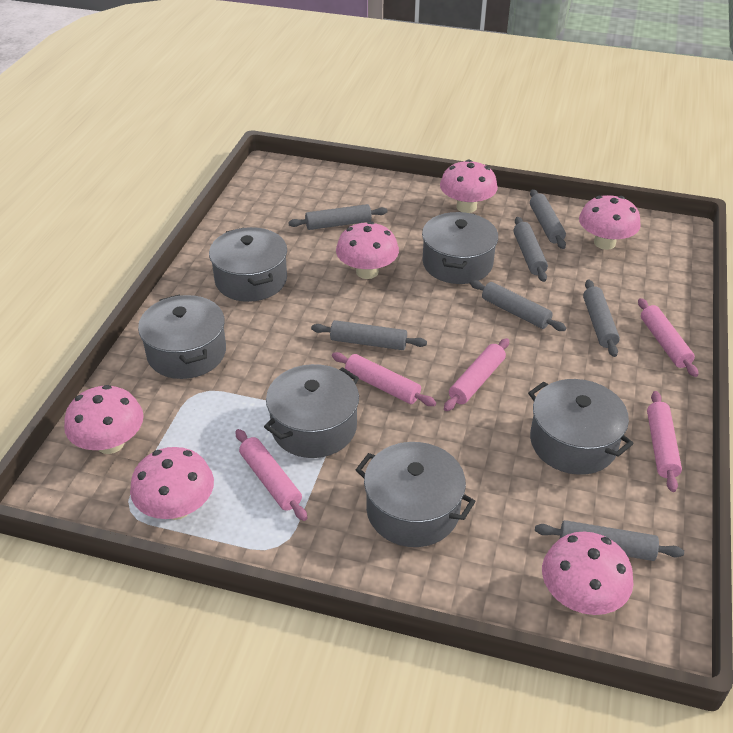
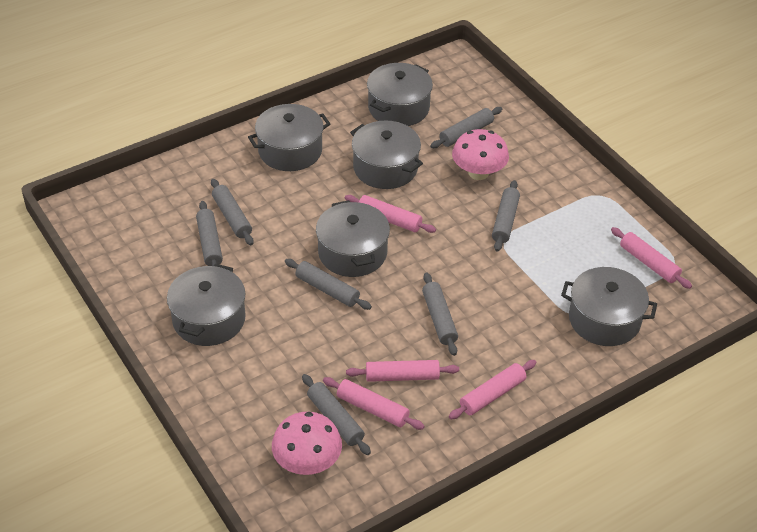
pink mushroom: [64,385,143,454] [130,447,214,520] [336,221,399,279] [440,160,498,213] [542,532,634,615] [579,195,641,250] = 6 -> [272,412,342,475] [452,129,509,180] = 2

